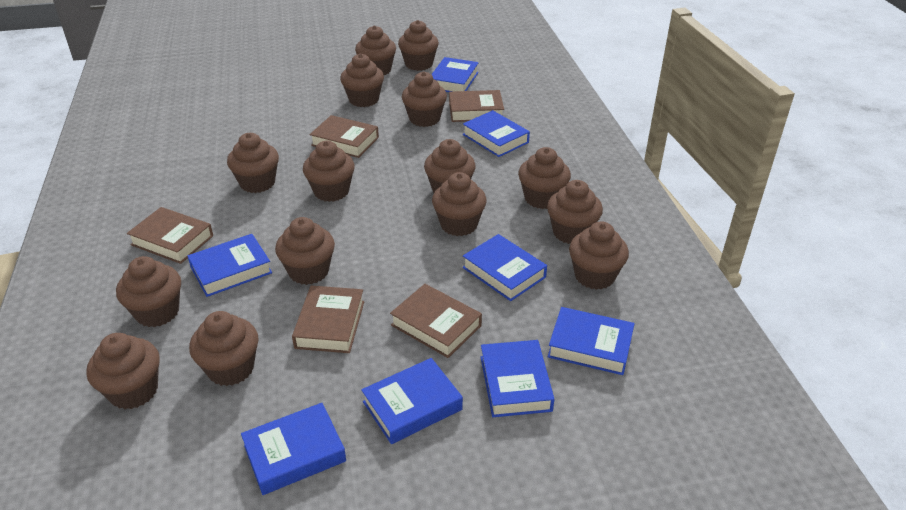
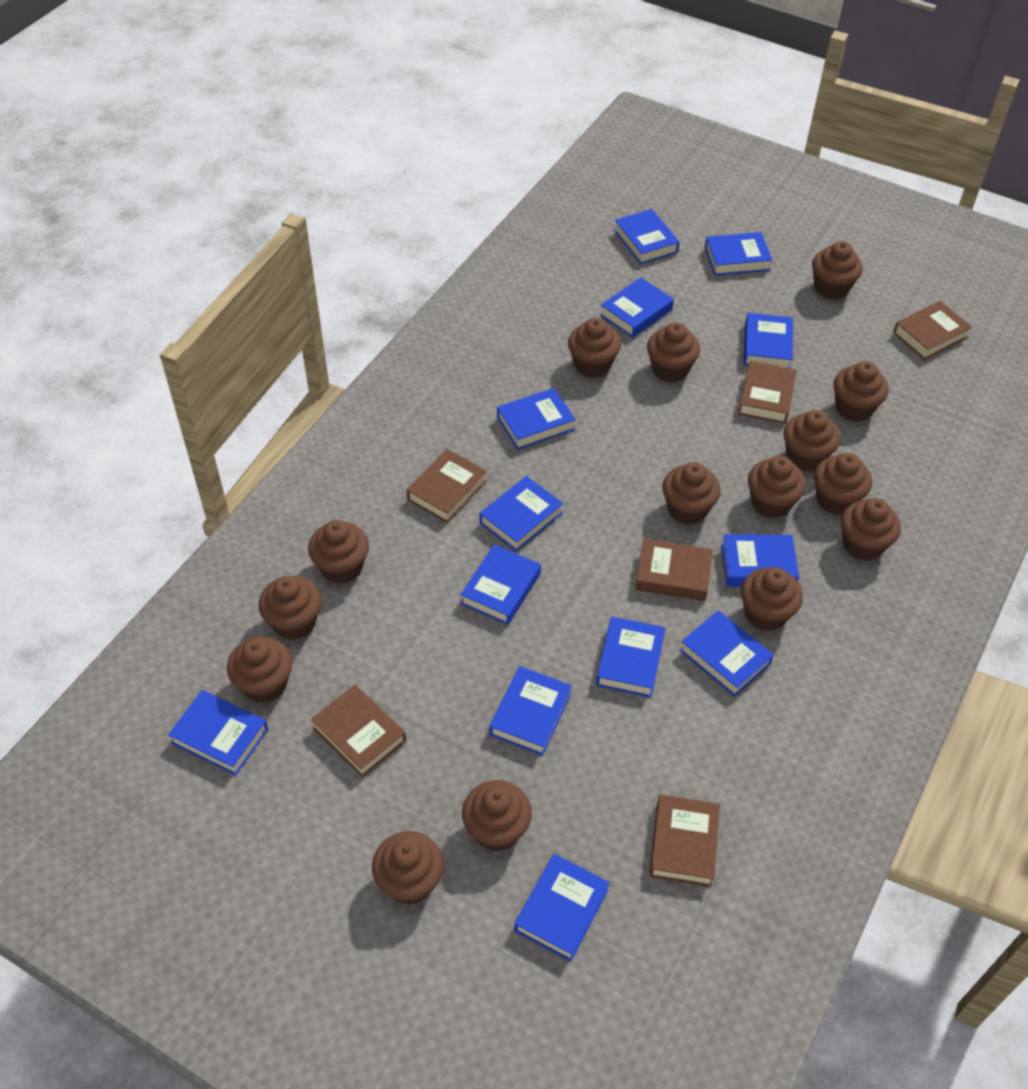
blue book: [188,234,272,297] [241,403,346,495] [361,358,463,444] [431,57,479,92] [463,110,530,157] [463,234,547,301] [480,340,554,417] [547,307,634,375] = 8 -> [168,690,268,775] [460,544,541,625] [479,476,564,552] [489,666,572,756] [497,388,576,450] [514,854,610,961] [596,616,665,697] [600,277,674,338] [614,209,680,264] [680,610,774,697] [705,232,772,275] [721,534,799,587] [743,313,793,368] = 13
brown book: [127,207,213,264] [292,286,364,353] [310,115,379,158] [390,284,482,358] [449,90,504,122] = 5 -> [311,685,406,777] [406,449,487,523] [635,539,713,601] [649,794,720,887] [738,361,797,424] [893,301,972,360] = 6

